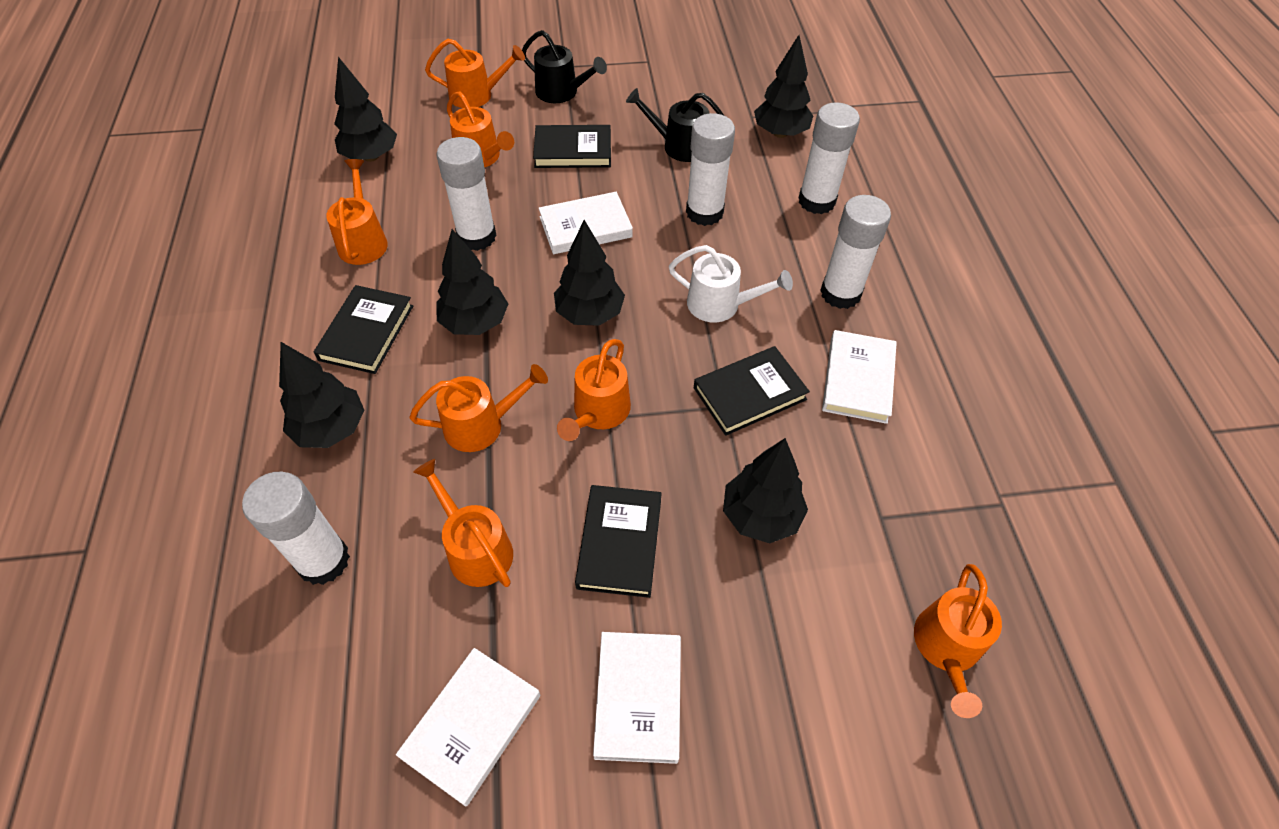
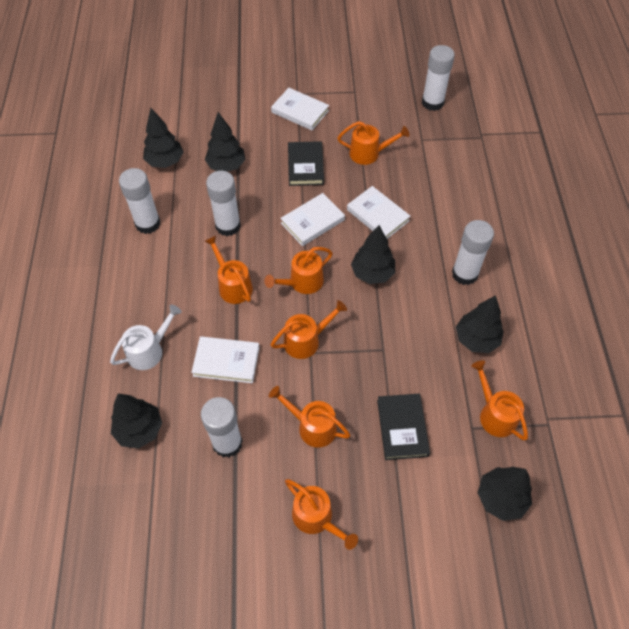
black book: [314,285,413,374] [533,125,611,168] [575,485,662,598] [694,346,810,436] = 4 -> [288,141,324,186] [377,394,430,460] = 2
black watering can: [522,30,607,103] [626,88,724,162] = 2 -> none = 0

